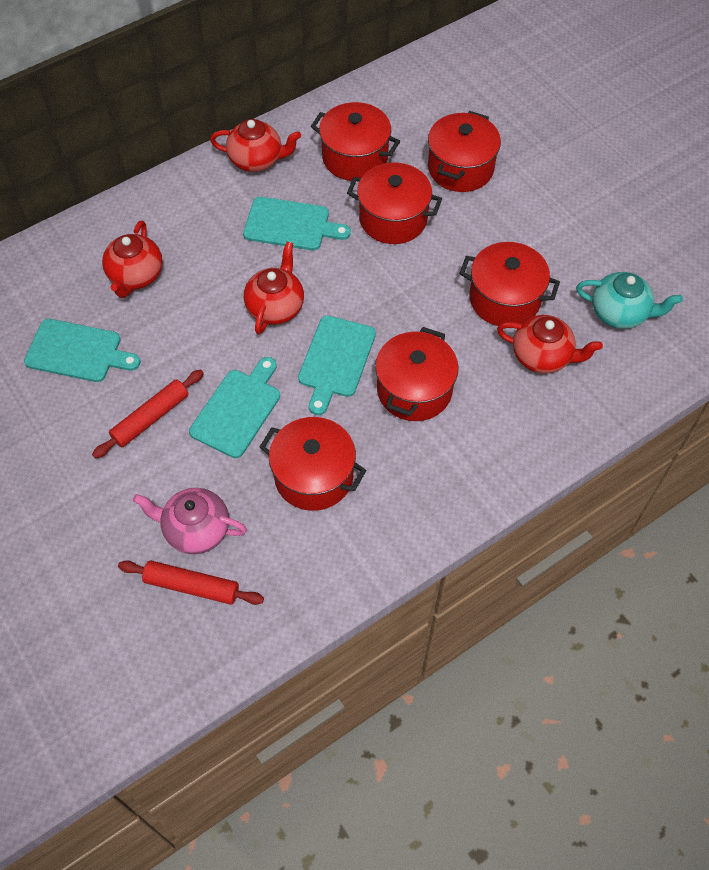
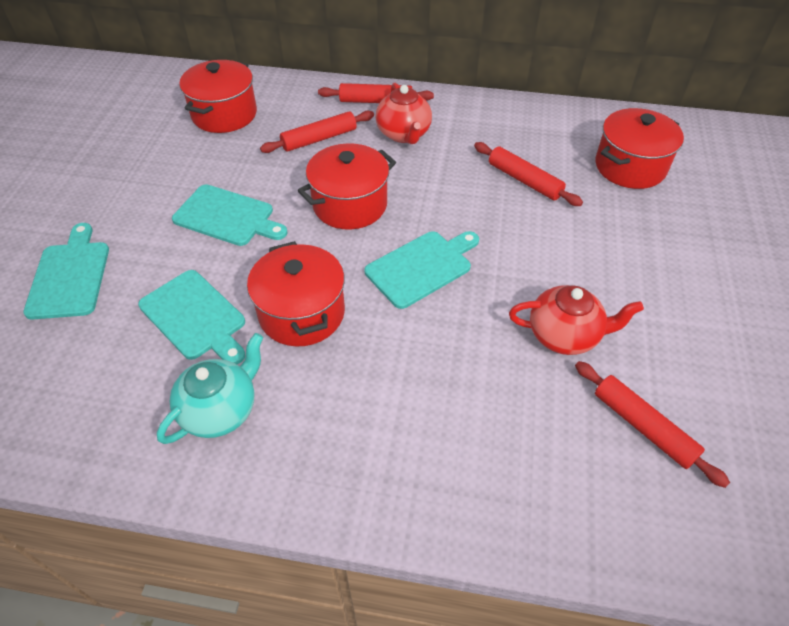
pink teapot: [133,488,247,554] = 1 -> none = 0
red pot: [260,417,366,511] [311,102,400,181] [347,163,442,244] [375,327,458,421] [428,111,501,192] [459,242,560,326] = 6 -> [179,60,257,133] [247,241,345,347] [298,143,396,230] [596,108,684,189] = 4
red rolling pin: [92,370,204,459] [118,561,264,605] = 2 -> [260,111,374,153] [318,83,434,103] [474,142,583,206] [575,361,730,488] = 4
red teapot: [102,221,163,298] [210,119,301,172] [244,242,304,334] [497,315,603,373] = 4 -> [376,83,432,144] [509,285,644,355] = 2

